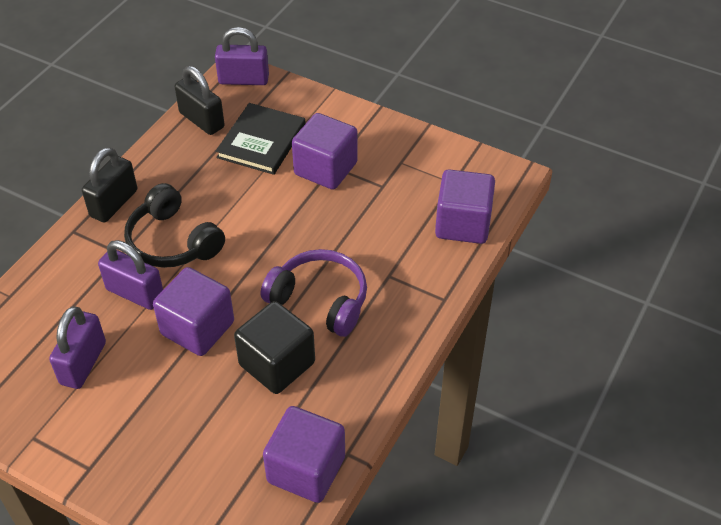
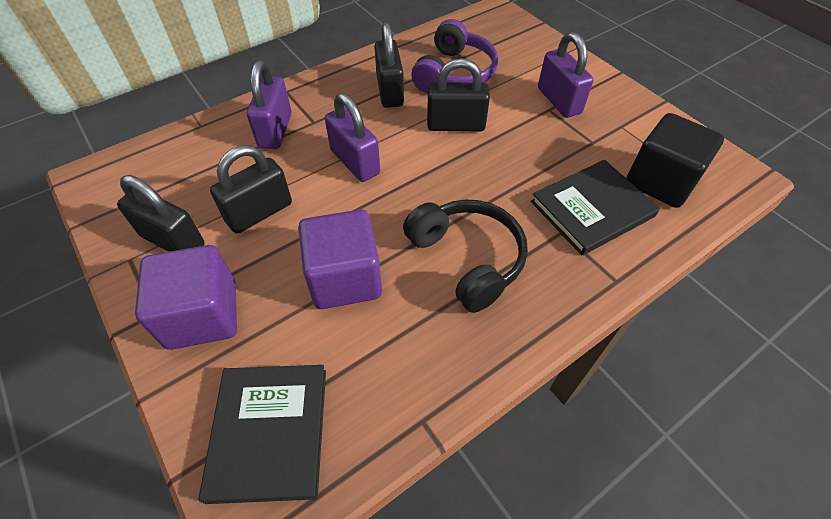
black book: [216,103,306,175] = 1 -> [199,365,326,504] [531,160,660,255] = 2
black padlock: [82,147,137,223] [175,66,225,135] = 2 -> [117,175,205,252] [210,145,292,233] [374,22,404,108] [427,58,490,131] = 4
purple cube: [153,267,234,356] [263,406,345,503] [292,113,358,190] [435,169,495,244] = 4 -> [135,245,237,350] [298,209,382,309] = 2

